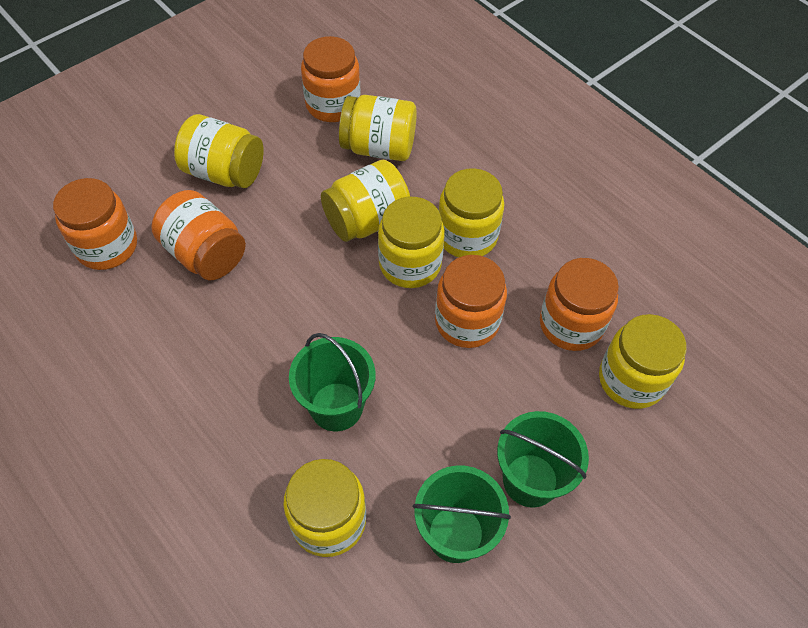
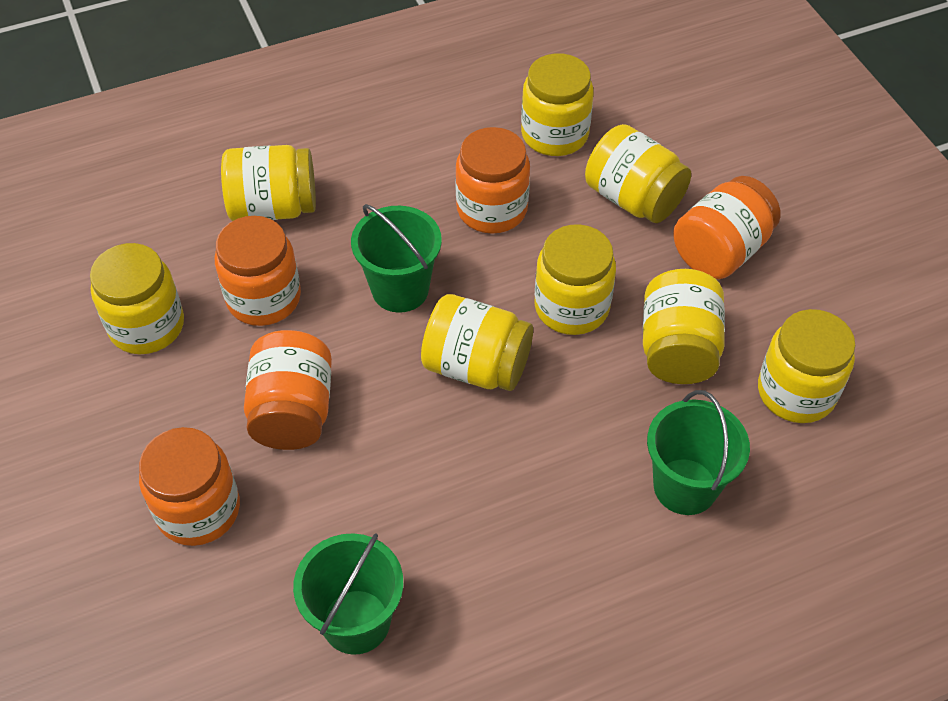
yellow jar: [174,114,264,188] [283,459,366,557] [321,160,410,242] [339,95,417,161] [378,197,445,288] [438,168,504,258] [599,314,687,409] = 7 -> [90,243,184,354] [221,145,316,221] [421,294,533,391] [521,53,594,156] [534,225,616,335] [585,124,691,223] [643,269,725,384] [758,309,855,423] = 8

